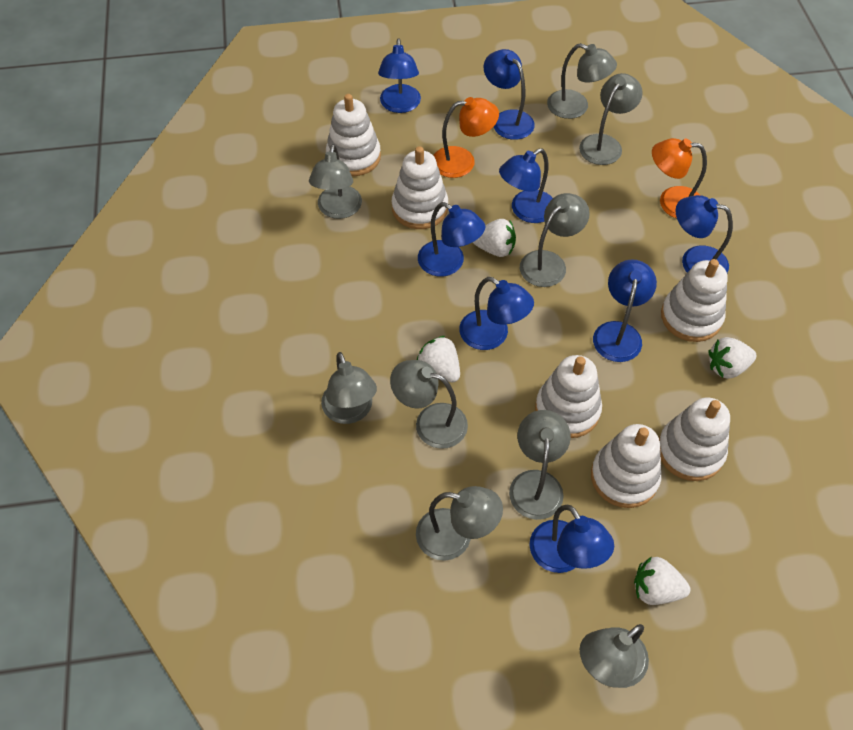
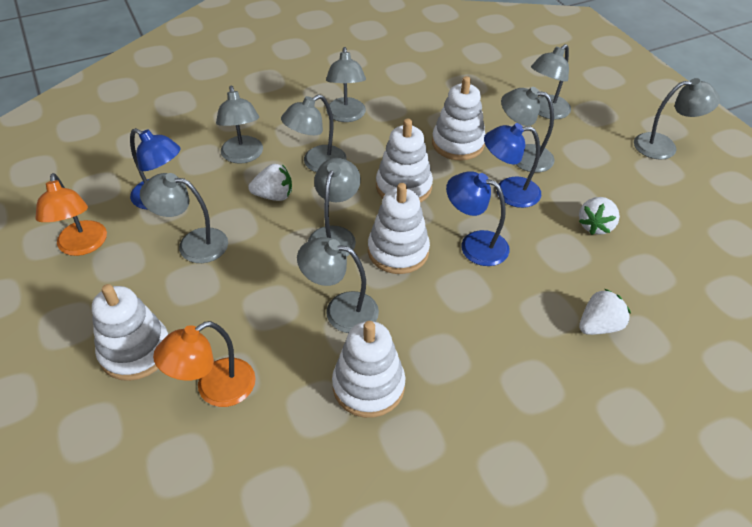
blue lamp: [378,38,421,113] [418,202,486,276] [459,277,534,350] [484,49,535,140] [499,148,553,223] [529,505,614,573] [593,260,657,362] [676,195,733,273] = 8 -> [130,128,181,210] [446,171,510,266] [484,123,541,208] = 3
white stacking toy: [326,94,381,176] [391,146,448,229] [535,355,602,438] [591,424,662,508] [659,397,730,481] [661,259,728,342] = 6 -> [92,284,168,381] [332,321,405,418] [368,183,430,274] [376,119,433,203] [432,76,485,160] = 5
white strawberry: [417,336,460,382] [473,219,516,257] [634,556,690,605] [708,337,757,379] = 4 -> [248,164,292,201] [579,197,620,235] [579,289,631,335] = 3

